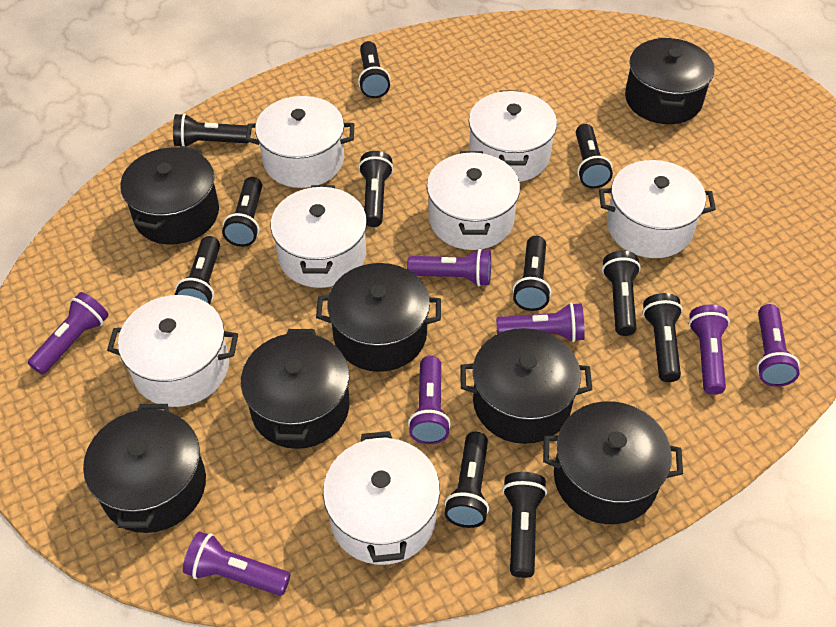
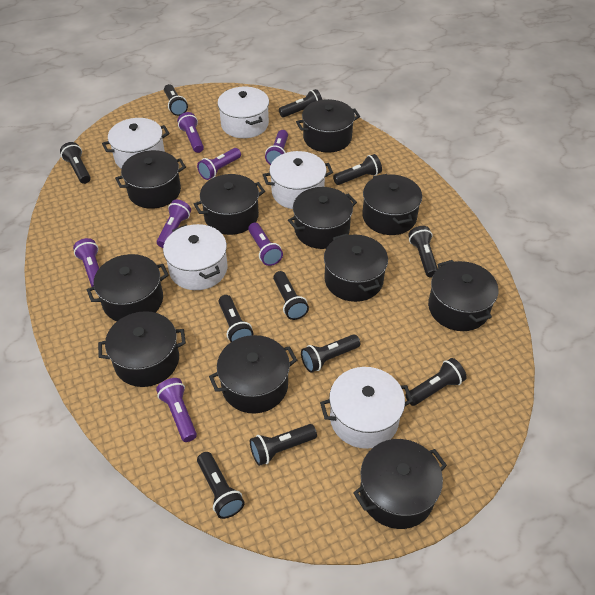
black pot: [83,404,206,533] [120,146,219,244] [241,329,350,449] [316,263,441,372] [460,328,592,444] [543,401,683,524] [625,38,715,124] = 7 -> [87,254,169,321] [98,311,186,387] [115,150,186,209] [194,174,265,235] [209,335,297,413] [288,187,357,249] [296,99,360,153] [324,234,388,302] [353,439,447,529] [362,174,422,235] [428,260,499,331] = 11
white pot: [107,295,238,407] [246,96,354,188] [271,185,367,288] [323,431,440,565] [427,151,520,250] [469,91,557,182] [599,160,716,258] = 7 -> [102,118,169,169] [163,224,227,290] [217,87,269,138] [263,151,333,209] [320,367,413,449] = 5

